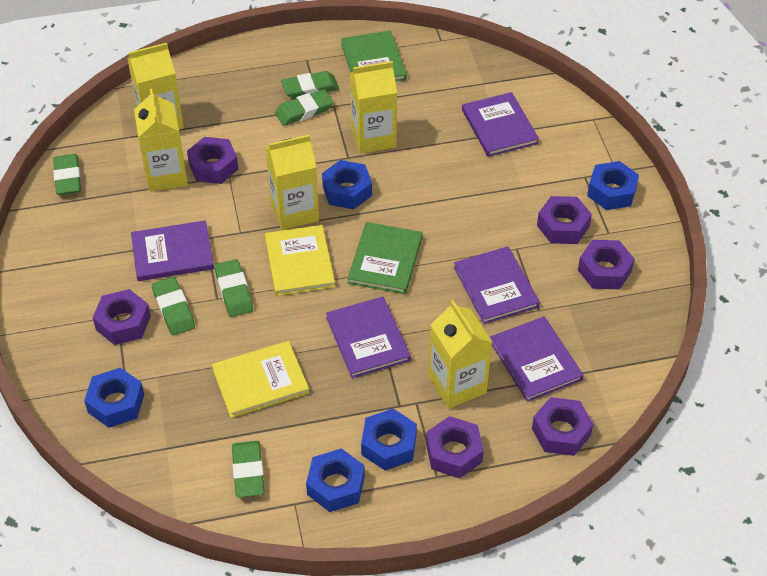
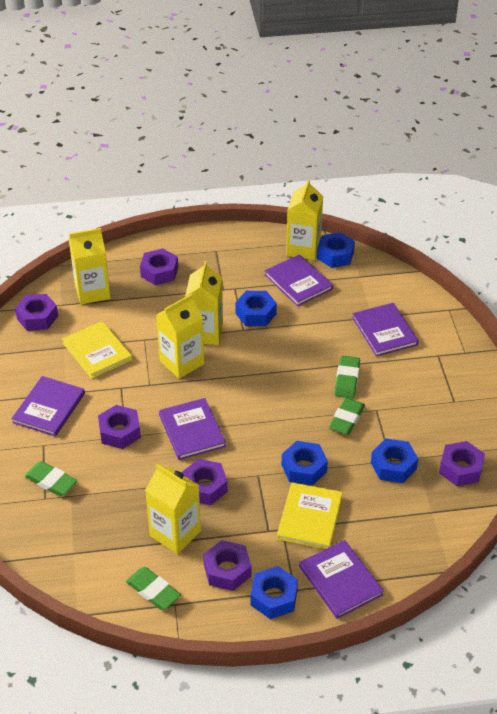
green book: [341,30,407,82] [347,222,423,294] = 2 -> none = 0
green eraser: [53,154,81,195] [152,277,195,336] [214,259,253,317] [232,441,264,498] [275,89,333,126] [281,71,339,99] = 6 -> [25,461,77,496] [126,567,181,610] [329,398,365,435] [334,356,360,399] = 4

